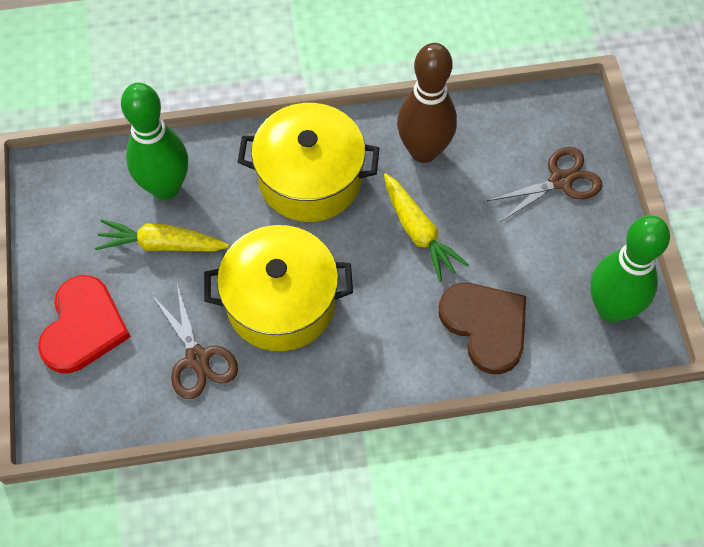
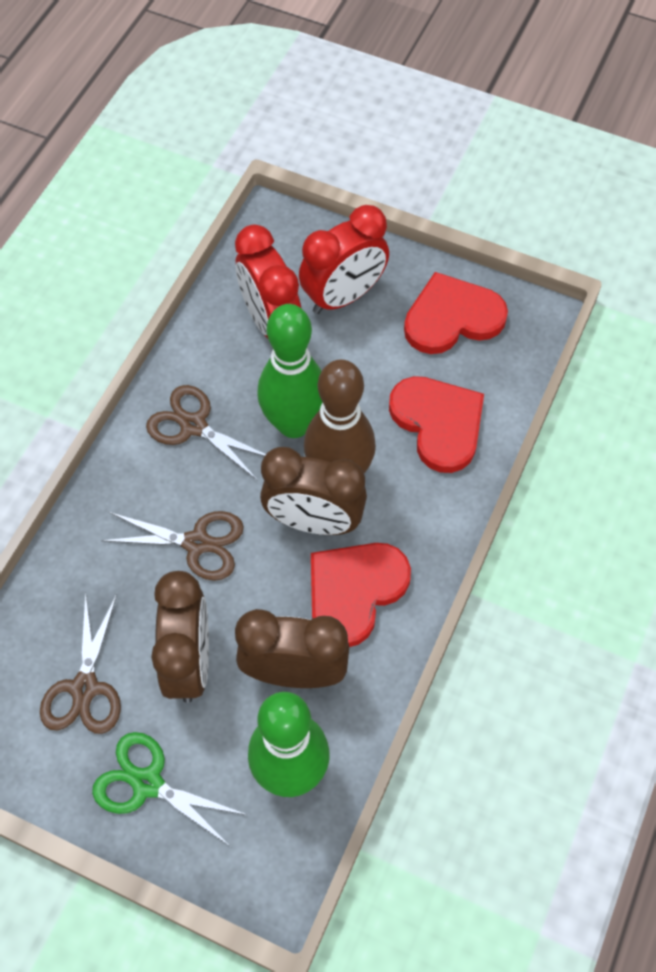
brown clock: none = 0 -> [151,571,209,703] [235,609,349,688] [260,447,367,535] = 3
brown heart: [439,283,526,374] = 1 -> none = 0
brown scissors: [153,284,238,399] [487,147,602,222] = 2 -> [40,592,121,734] [101,511,244,581] [146,385,266,481] = 3
green scissors: none = 0 -> [92,732,247,847] = 1
red clock: none = 0 -> [235,225,302,339] [299,205,389,314] = 2
red heart: [38,275,131,373] = 1 -> [311,543,411,647] [389,376,484,473] [404,272,508,354] = 3
yellow carrot: [95,219,229,251] [384,173,469,282] = 2 -> none = 0
yellow pot: [204,225,353,351] [238,103,379,222] = 2 -> none = 0

